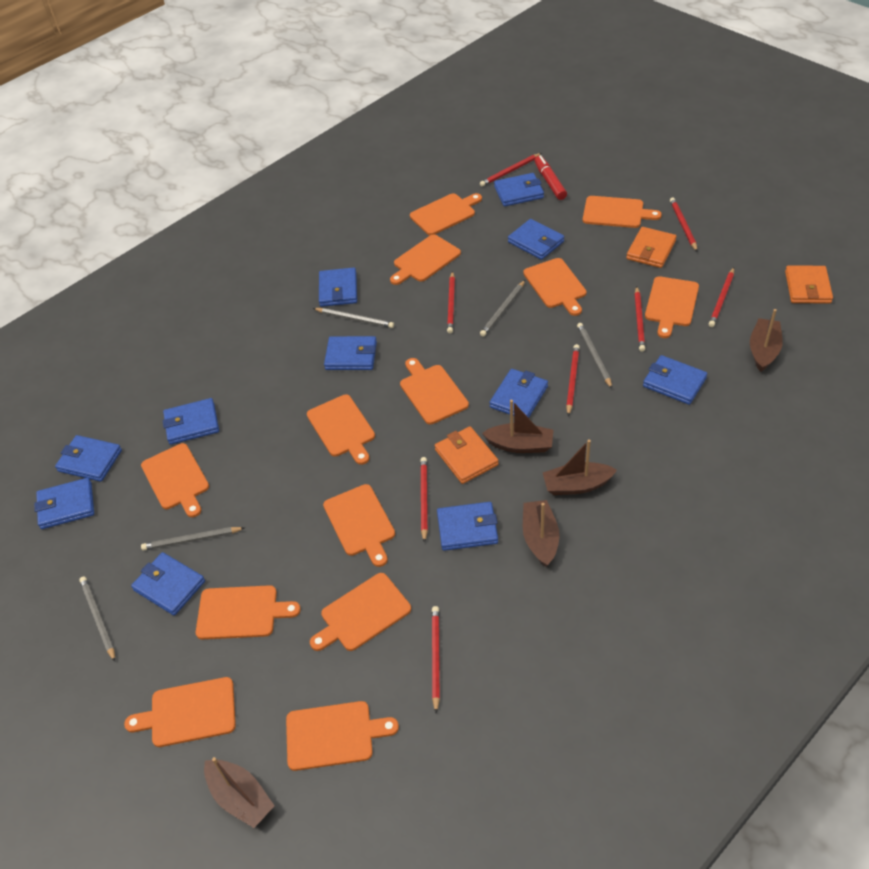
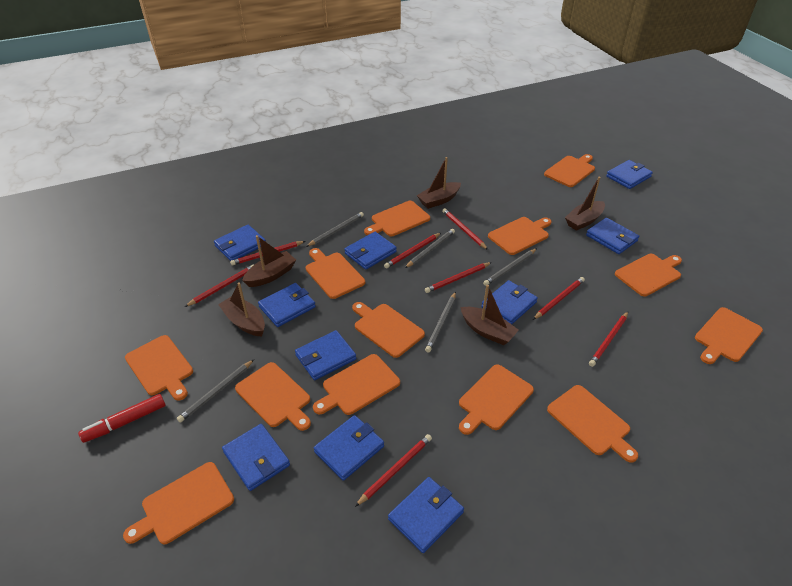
blue wallet: [34,478,94,529] [55,435,122,482] [131,552,205,616] [163,398,219,445] [319,268,357,307] [324,336,377,370] [437,502,498,551] [489,369,548,418] [494,173,544,206] [508,219,564,260] [643,355,707,405] = 11 -> [214,225,266,261] [222,424,290,491] [258,283,316,327] [295,330,356,380] [314,415,384,481] [344,232,397,270] [388,477,464,553] [481,280,538,324] [586,218,639,254] [606,160,653,189] = 10
orange wallet: [435,426,499,484] [626,227,677,268] [785,266,833,304] = 3 -> none = 0

